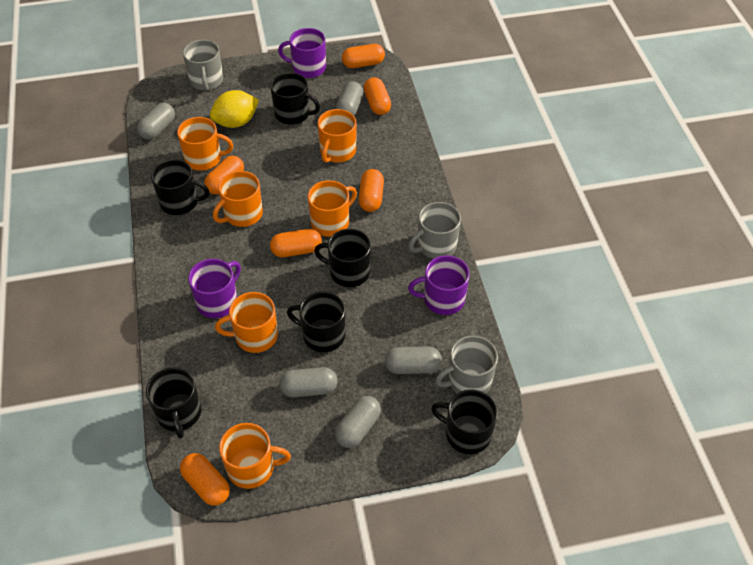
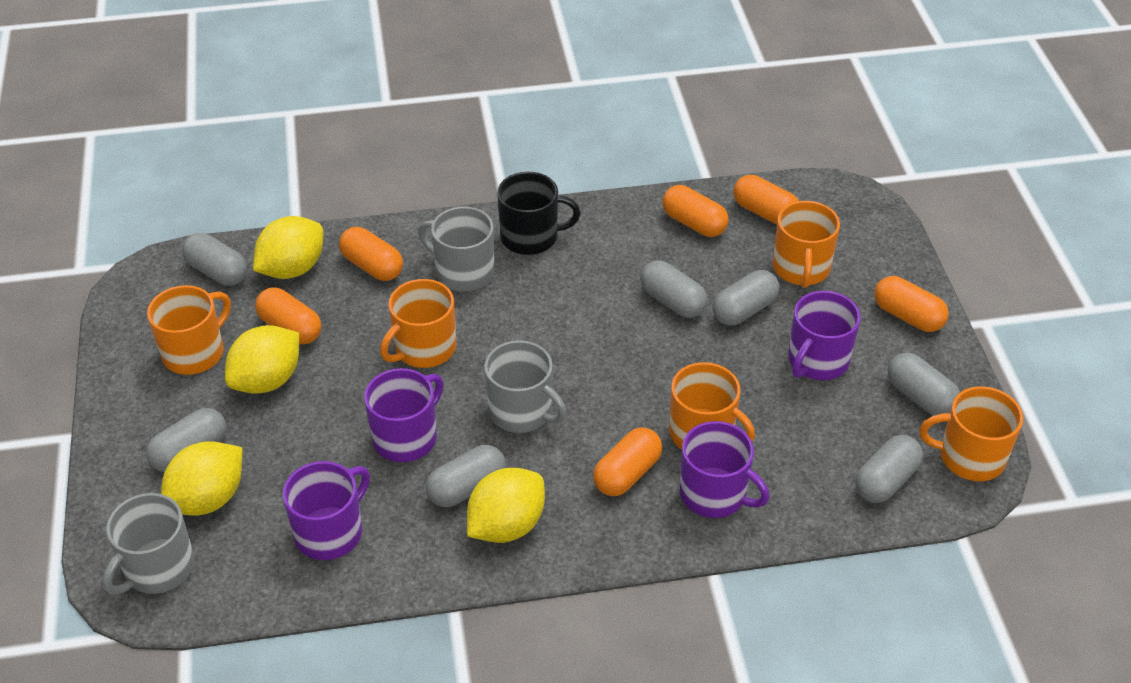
black mug: [146,367,201,439] [151,160,209,215] [270,73,320,125] [287,291,345,352] [314,229,371,287] [431,389,498,454] = 6 -> [497,172,581,255] = 1
grey capsule: [137,103,175,140] [279,367,338,397] [335,396,381,448] [336,81,363,116] [385,347,442,374] = 5 -> [146,408,226,472] [182,233,247,286] [426,445,506,507] [640,260,708,318] [713,270,779,326] [855,435,923,503] [888,353,960,416] = 7
orange mug: [177,117,233,171] [213,171,263,227] [215,292,278,353] [219,423,291,489] [308,180,357,237] [317,109,356,163] = 6 -> [147,285,231,375] [380,279,456,368] [669,362,755,449] [773,201,840,288] [919,386,1023,481] = 5
purple mug: [188,259,241,318] [278,28,326,78] [408,255,470,315] = 3 -> [283,461,370,560] [364,368,444,462] [680,421,770,518] [788,291,861,380] = 4
yellow lemon: [210,90,259,128] = 1 -> [161,441,242,516] [225,325,299,394] [253,216,323,279] [467,468,545,543] = 4

